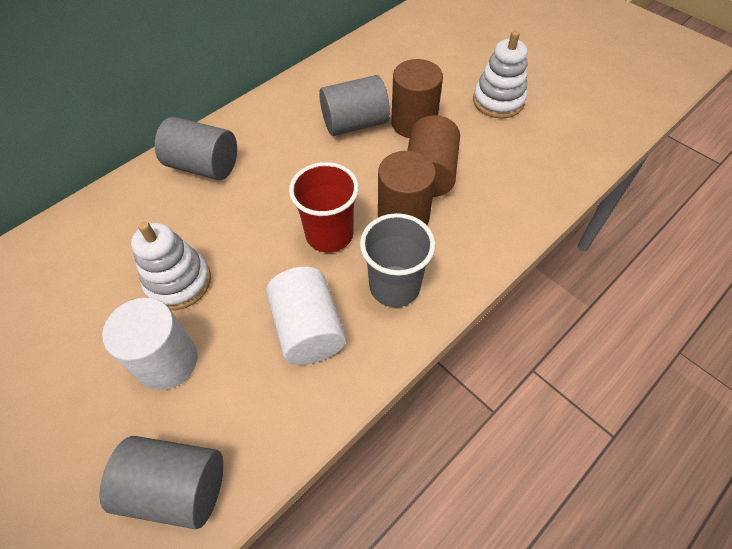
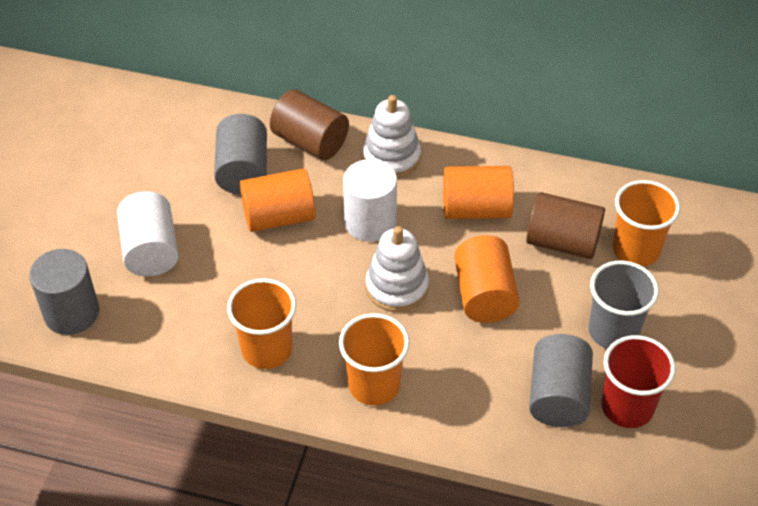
brown cylinder: [378,151,436,225] [391,59,443,138] [407,115,460,197] = 3 -> [270,89,349,160] [526,192,605,259] = 2
orange cup: none = 0 -> [227,278,296,369] [339,313,410,405] [613,180,680,266] = 3
orange cylinder: none = 0 -> [240,169,316,232] [443,166,514,219] [454,235,519,323] = 3

